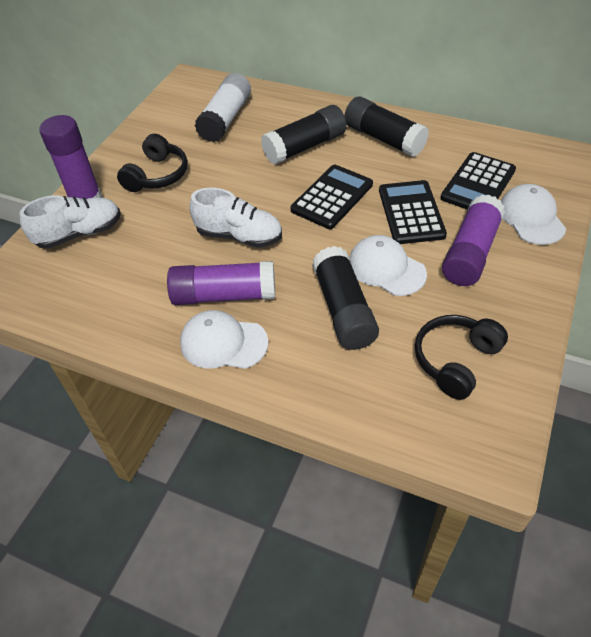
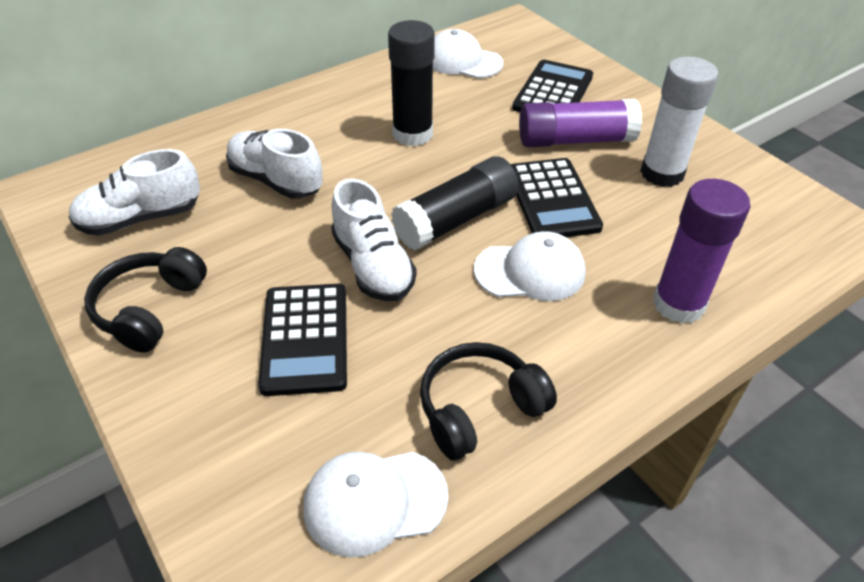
black glue stick: [261,105,347,165] [312,246,379,350] [344,97,429,157] = 3 -> [388,20,435,146] [391,156,519,250] = 2
purple glue stick: [39,115,102,199] [167,261,275,305] [442,194,505,286] = 3 -> [519,99,642,147] [653,179,750,324] = 2
white shoe: [20,195,121,249] [189,188,282,248] = 2 -> [69,149,200,236] [226,129,323,199] [331,178,417,301] = 3

